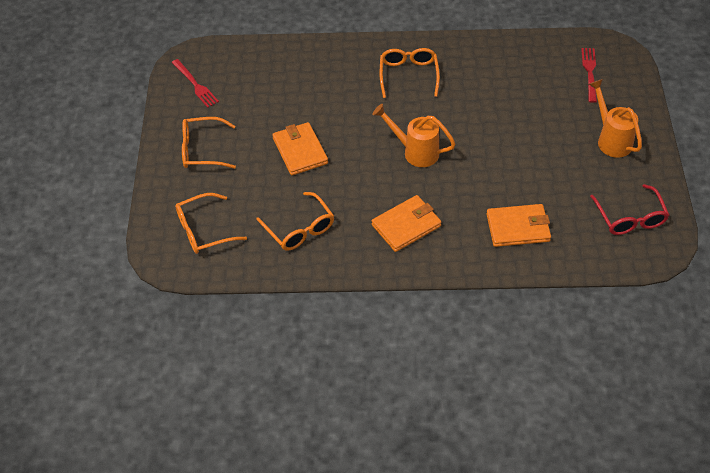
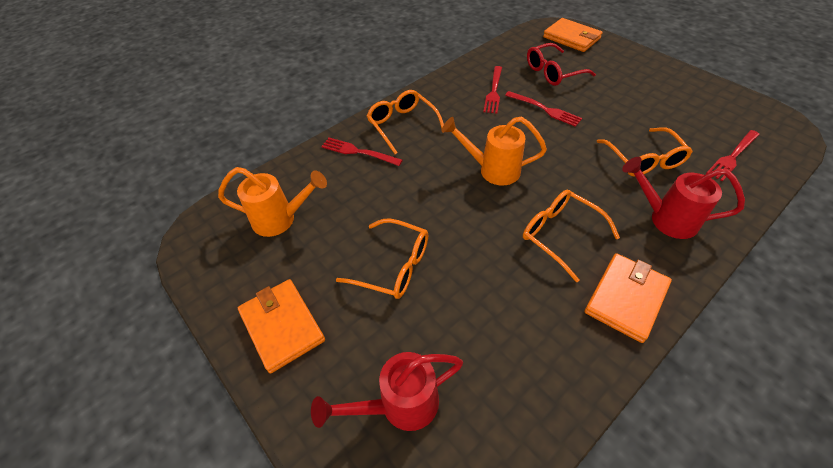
red fork: [172,59,219,108] [581,48,597,103] = 2 -> [321,138,403,166] [483,66,502,113] [505,91,582,127] [706,130,760,181] = 4
red watering can: none = 0 -> [311,352,463,431] [622,157,745,239] = 2

